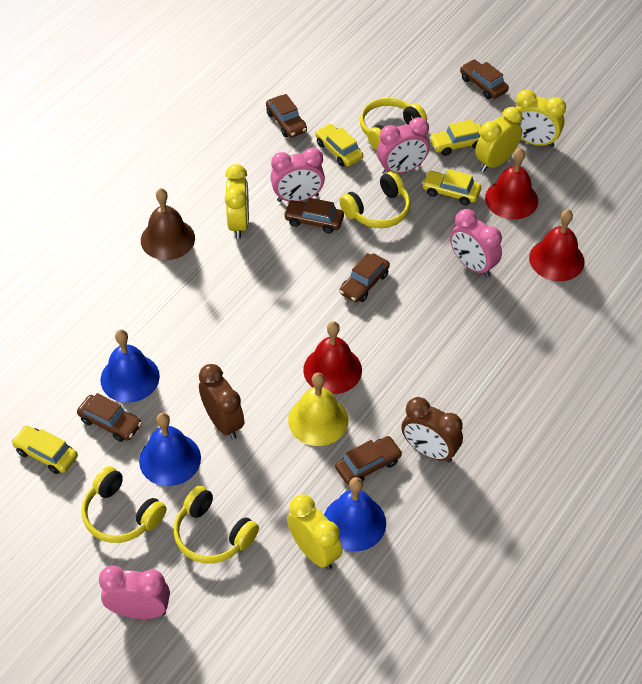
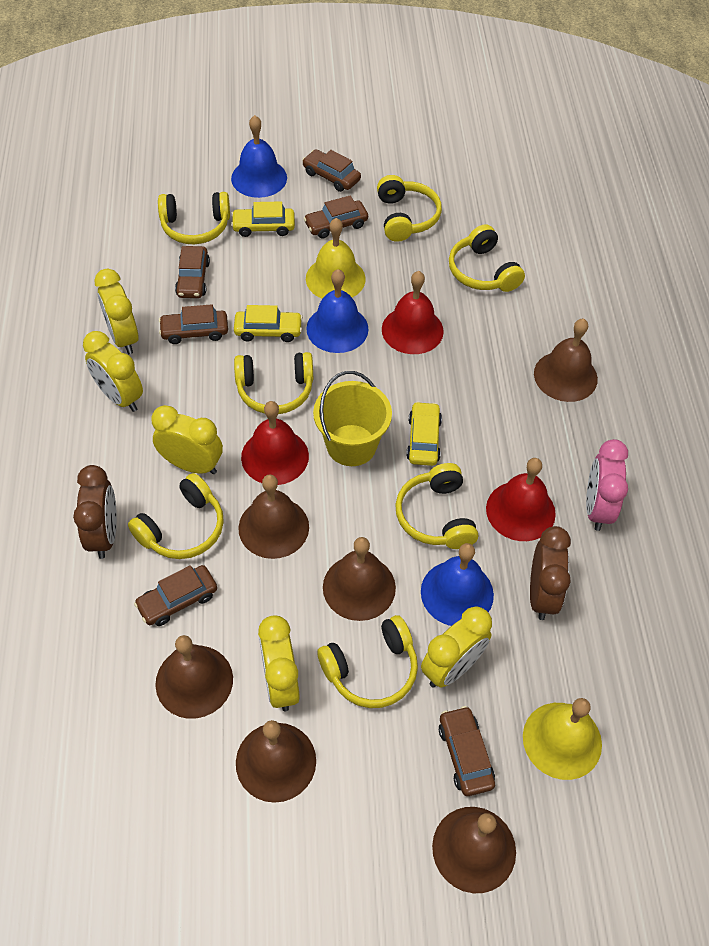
brown bell: [141,188,195,260] = 1 -> [155,635,233,719] [236,720,316,803] [238,475,309,559] [323,537,396,621] [432,807,516,893] [534,319,598,402] = 6
pink clock: [99,565,170,619] [270,147,325,202] [377,117,430,174] [450,209,502,277] = 4 -> [586,439,628,531] = 1
yellow bell: [288,373,348,446] = 1 -> [306,218,366,299] [523,698,602,780] = 2
yellow bucket: none = 0 -> [313,371,392,466] = 1
yellow car: [12,426,78,474] [315,124,363,167] [422,169,481,205] [429,119,482,156] = 4 -> [231,201,295,237] [234,305,303,342] [406,401,442,466] = 3
yellow clock: [225,164,249,239] [287,494,343,570] [475,107,522,172] [516,89,566,148] = 4 -> [83,331,143,412] [94,269,139,354] [151,405,223,474] [258,615,300,711] [421,606,492,688] = 5
yellow headphones: [81,466,166,543] [174,486,259,563] [340,171,410,228] [360,98,427,151] = 4 -> [128,473,224,559] [158,192,230,244] [234,352,313,414] [317,615,418,708] [377,175,442,242] [395,463,478,549] [449,224,525,292] = 7

